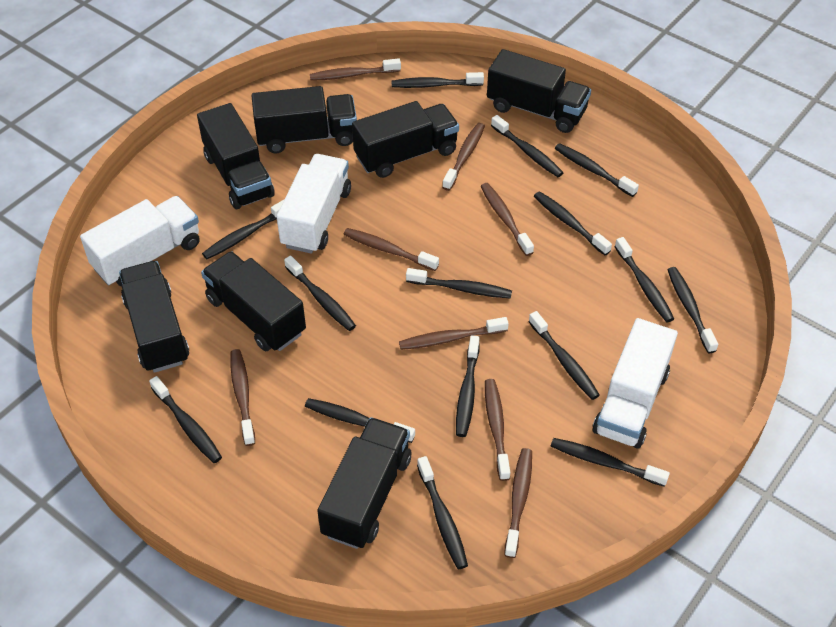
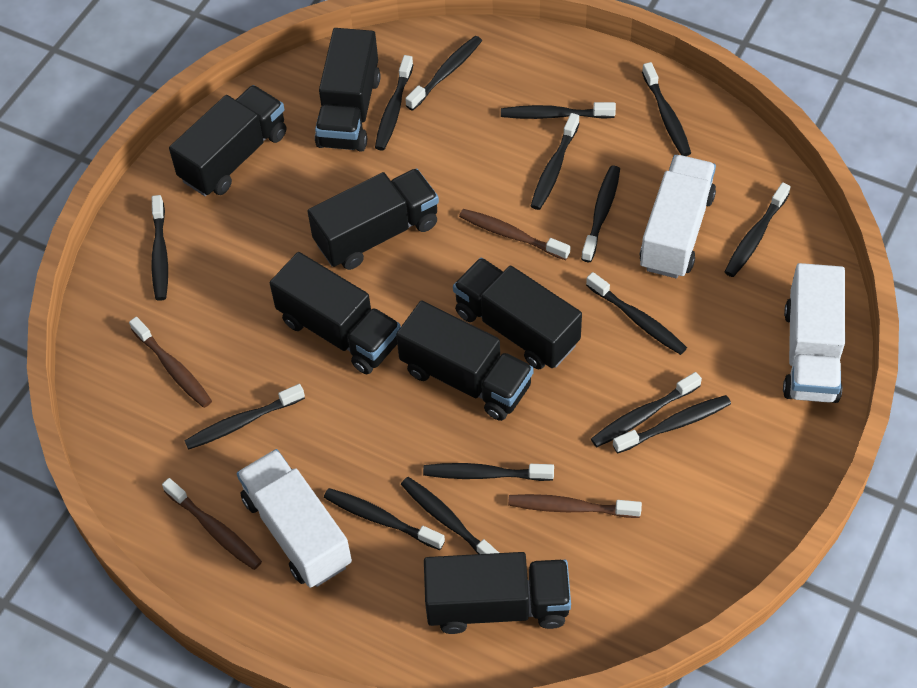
brown toothbrush: [230,349,255,446] [310,58,401,81] [343,228,439,271] [399,317,509,350] [442,123,485,191] [481,183,534,256] [485,379,510,481] [504,448,532,558] = 8 -> [129,317,212,408] [162,478,262,570] [459,209,570,260] [508,494,642,518] = 4

